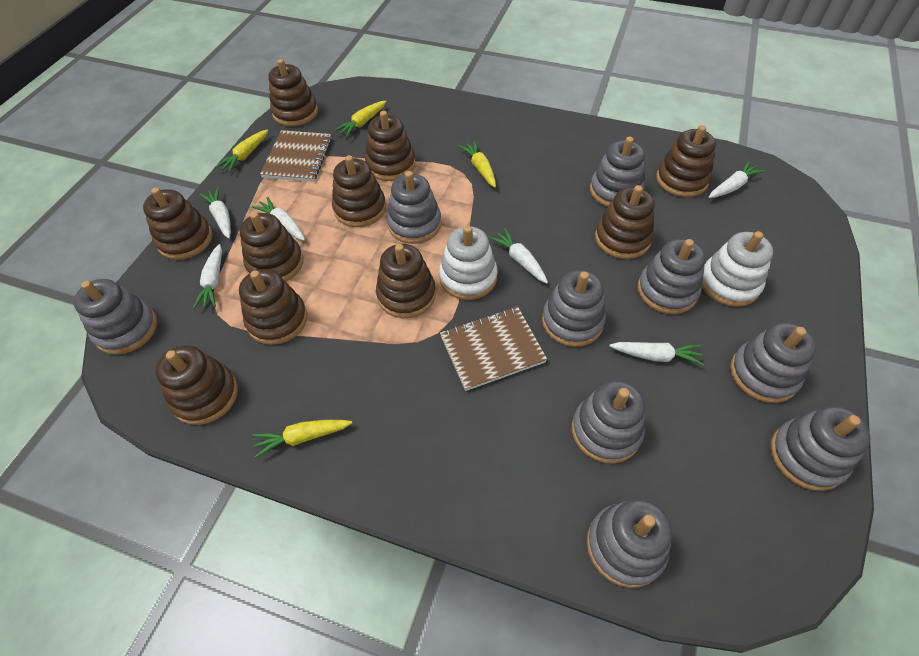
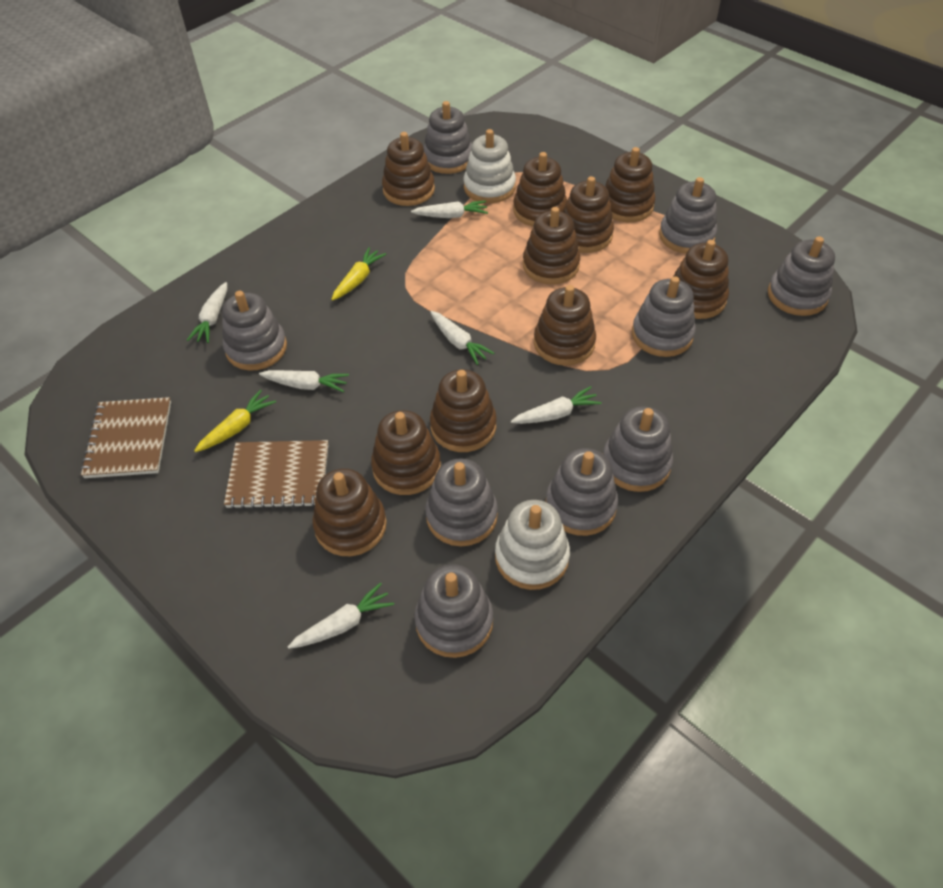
yellow carrot: [215,129,268,173] [252,420,352,458] [334,101,386,137] [459,141,496,188] = 4 -> [194,389,276,452] [331,247,386,301] = 2

